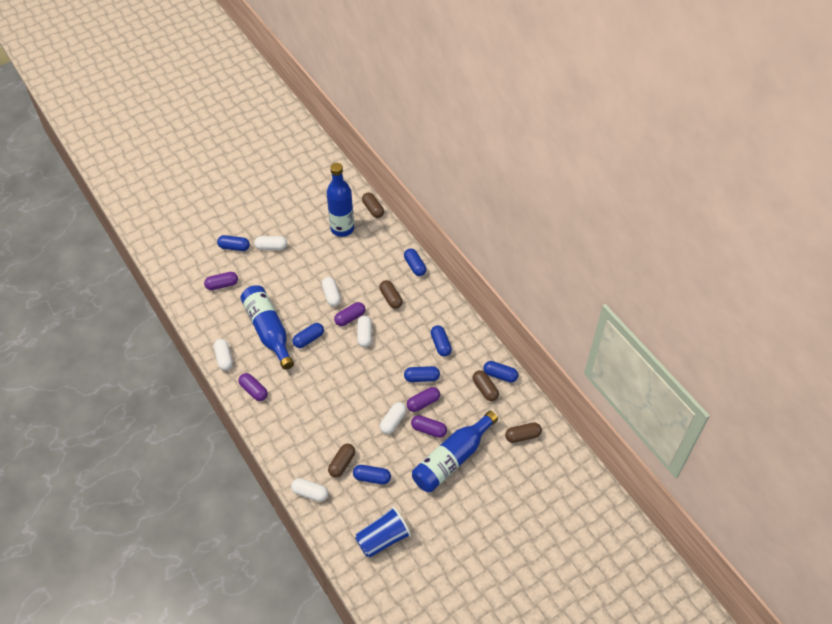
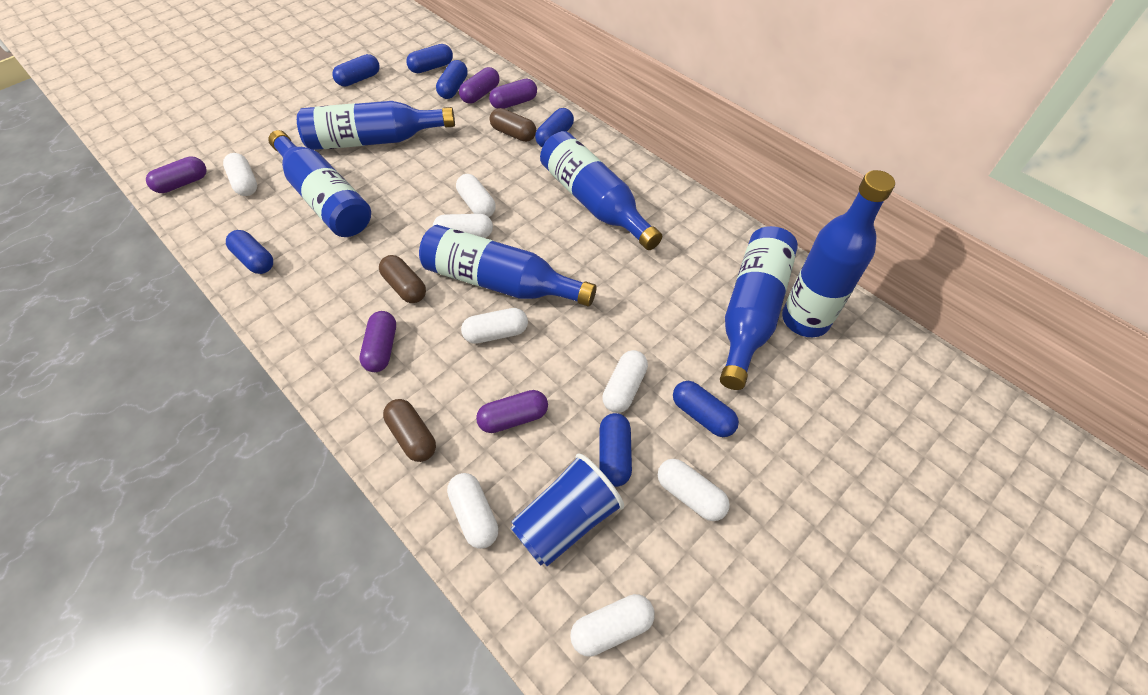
blue bottle: [241,285,294,370] [326,163,354,237] [412,411,498,492] = 3 -> [268,130,371,237] [297,101,455,150] [419,225,597,307] [540,131,662,250] [720,226,798,390] [782,170,895,337] = 6
brown capsule: [328,444,355,478] [362,193,384,218] [379,280,403,309] [473,370,499,401] [505,422,542,443] = 5 -> [379,255,426,303] [383,399,436,462] [490,108,536,142] = 3
white capsule: [214,339,233,371] [254,236,287,250] [291,478,328,502] [322,277,341,306] [357,316,372,347] [380,402,407,434] = 6 -> [223,153,257,196] [433,214,493,238] [447,473,498,549] [456,174,496,217] [461,308,528,344] [570,594,655,657] [602,350,648,413] [658,459,730,521] = 8

